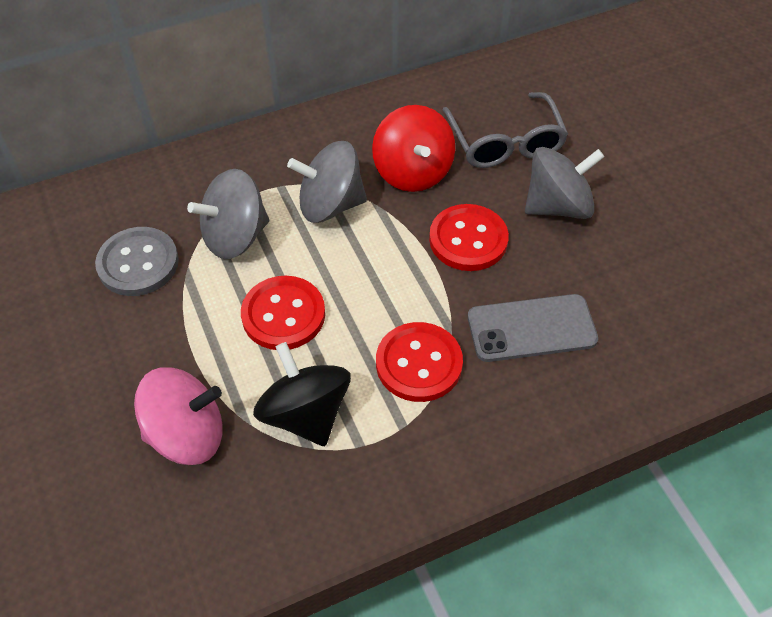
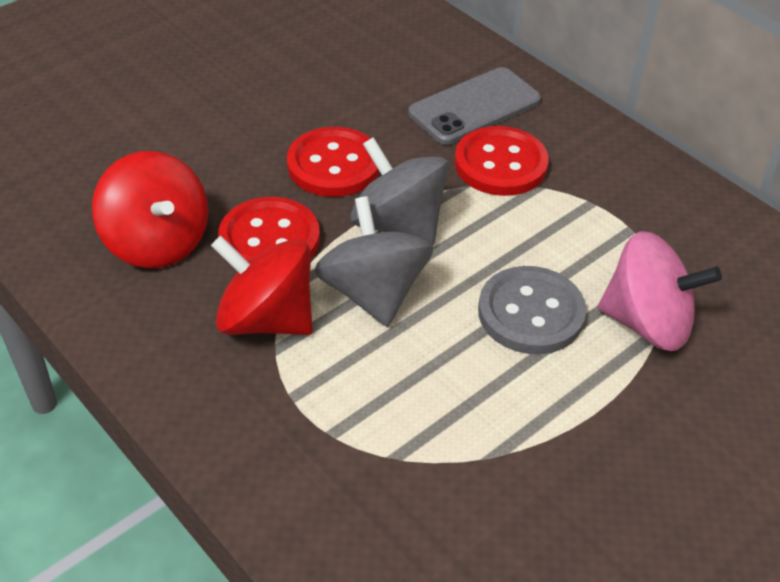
black spinning top: [253,342,351,446] = 1 -> none = 0
grey glasses: [443,92,568,168] = 1 -> none = 0
grey spinning top: [187,169,269,259] [287,141,367,223] [525,147,604,219] = 3 -> [314,196,434,327] [351,137,449,246] = 2
red spinning top: [372,105,455,192] = 1 -> [92,151,208,268] [211,236,313,335] = 2

